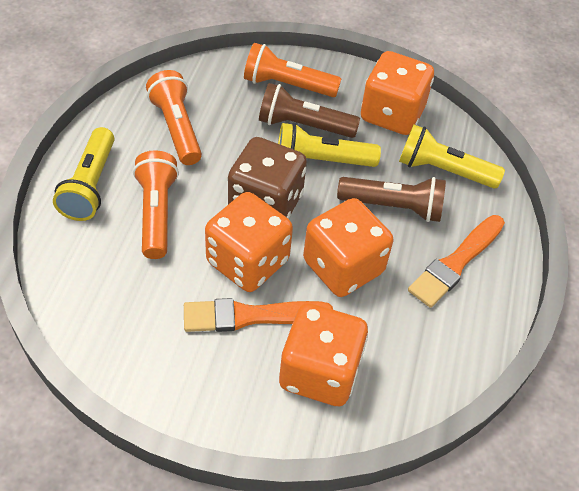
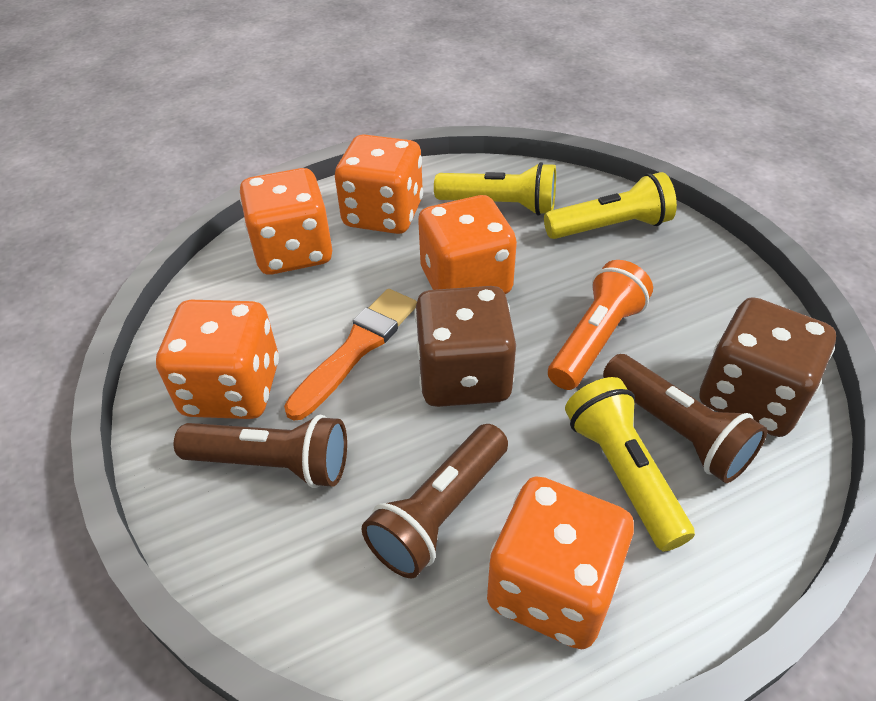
brown dice: [228,137,307,219] = 1 -> [415,286,516,407] [700,297,836,437] = 2
brown flashlight: [259,83,360,138] [337,177,446,222] = 2 -> [174,415,347,488] [361,424,508,578] [603,354,767,483] = 3
orange brush: [184,298,333,332] [408,215,505,308] = 2 -> [284,289,417,421] = 1
orange dice: [205,192,293,292] [279,303,368,406] [303,198,393,297] [361,51,434,135] = 4 -> [156,300,279,419] [239,168,332,275] [335,134,423,234] [418,195,517,294] [487,476,634,649] = 5
orange flashlight: [133,150,179,259] [146,70,202,165] [244,43,341,97] = 3 -> [548,260,653,390] = 1

